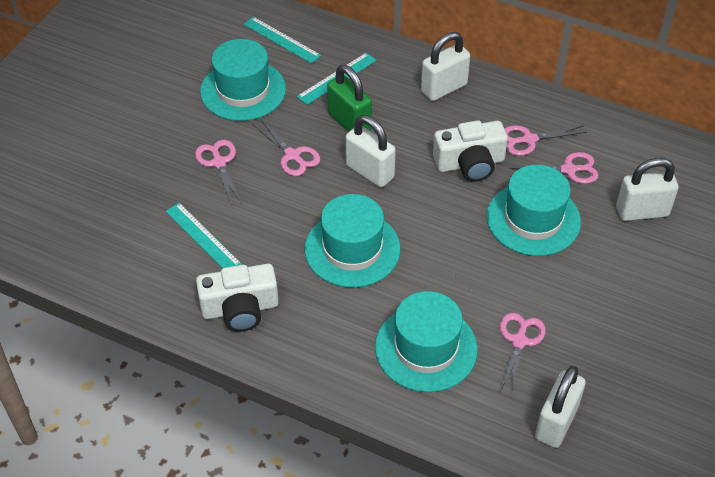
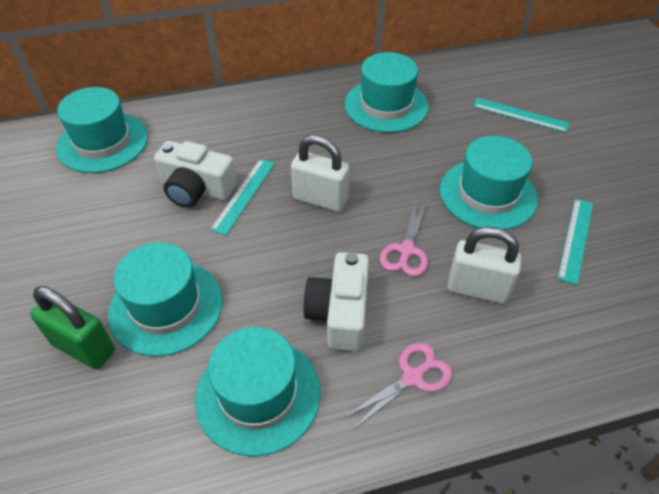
pink scissors: [195,140,241,206] [253,118,320,176] [498,313,546,397] [504,125,587,156] [509,152,598,184] = 5 -> [344,343,452,430] [380,200,428,277] = 2
turquoise hat: [200,39,286,121] [305,194,400,288] [375,291,478,392] [486,165,581,256] = 4 -> [56,87,148,173] [108,243,223,356] [195,327,321,456] [344,52,429,133] [440,136,538,230] = 5
white padlock: [345,115,396,187] [421,32,470,101] [535,366,586,448] [616,158,679,221] = 4 -> [291,135,349,212] [447,227,522,304] = 2

